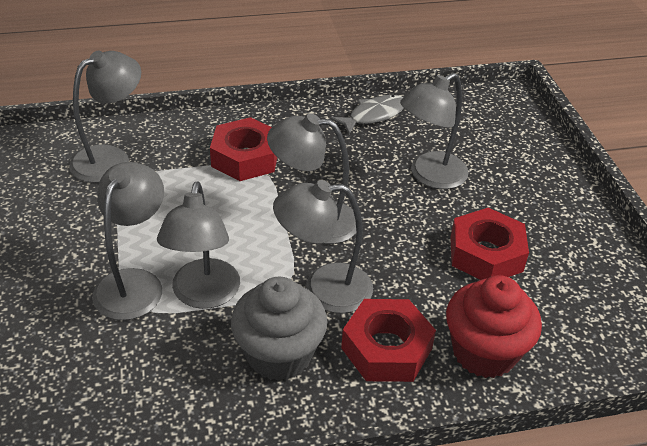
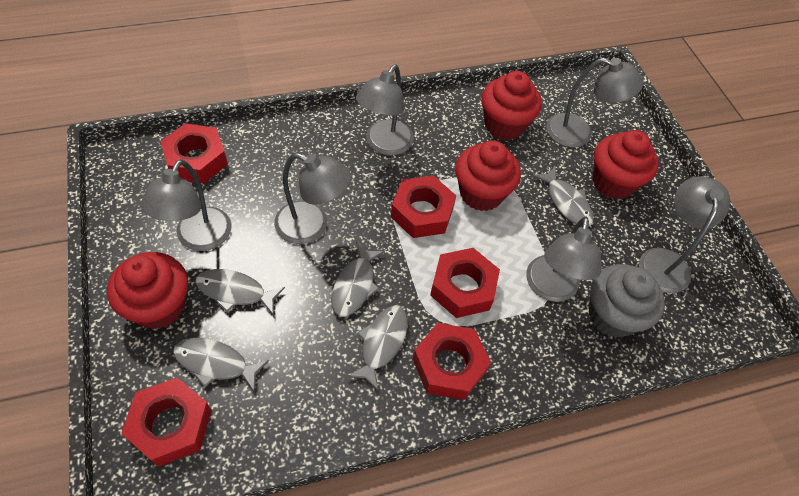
grey fish: [331,95,404,134] = 1 -> [173,338,269,391] [195,269,285,315] [331,242,385,317] [347,306,408,390] [533,166,593,226] = 5
red cupcake: [446,275,542,378] = 1 -> [107,252,188,329] [455,140,521,211] [482,71,542,140] [593,130,659,199] = 4
red nut: [210,117,277,181] [341,299,436,382] [450,208,529,280] = 3 -> [121,378,211,467] [160,123,228,184] [391,175,456,238] [413,323,491,400] [430,248,500,318] = 5

